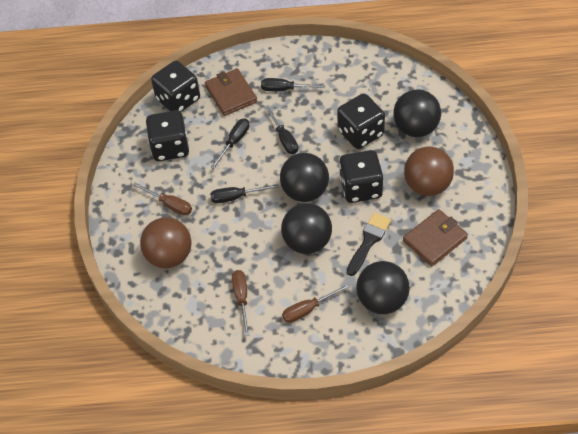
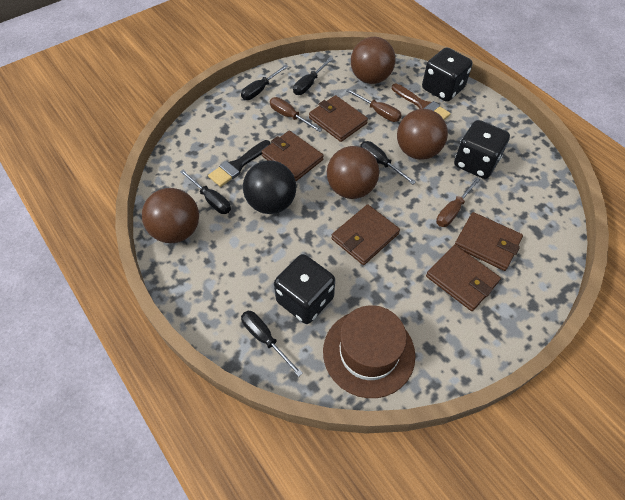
black ball: [280,153,329,202] [281,203,332,254] [356,261,410,314] [393,89,441,137] = 4 -> [243,160,296,214] = 1
black dice: [146,110,189,161] [151,61,200,112] [337,93,385,149] [339,150,384,203] = 4 -> [274,254,335,324] [422,47,473,102] [454,120,510,179] = 3
black screwdriver: [210,184,279,203] [211,119,249,169] [261,78,325,91] [265,105,298,154] = 4 -> [180,170,231,214] [241,65,288,100] [241,311,303,377] [293,58,333,95] [360,141,416,184] = 5
brown ball: [140,217,192,268] [404,146,454,196] = 2 -> [142,188,199,243] [327,146,379,199] [351,36,396,84] [397,109,448,160] = 4
brown brush: none = 0 -> [392,83,451,120] = 1
brown hat: none = 0 -> [323,305,415,398] = 1
brown wallet: [205,68,257,116] [403,209,468,266] = 2 -> [261,131,324,181] [309,95,368,142] [331,204,400,265] [426,245,501,311] [454,212,523,271] = 5

